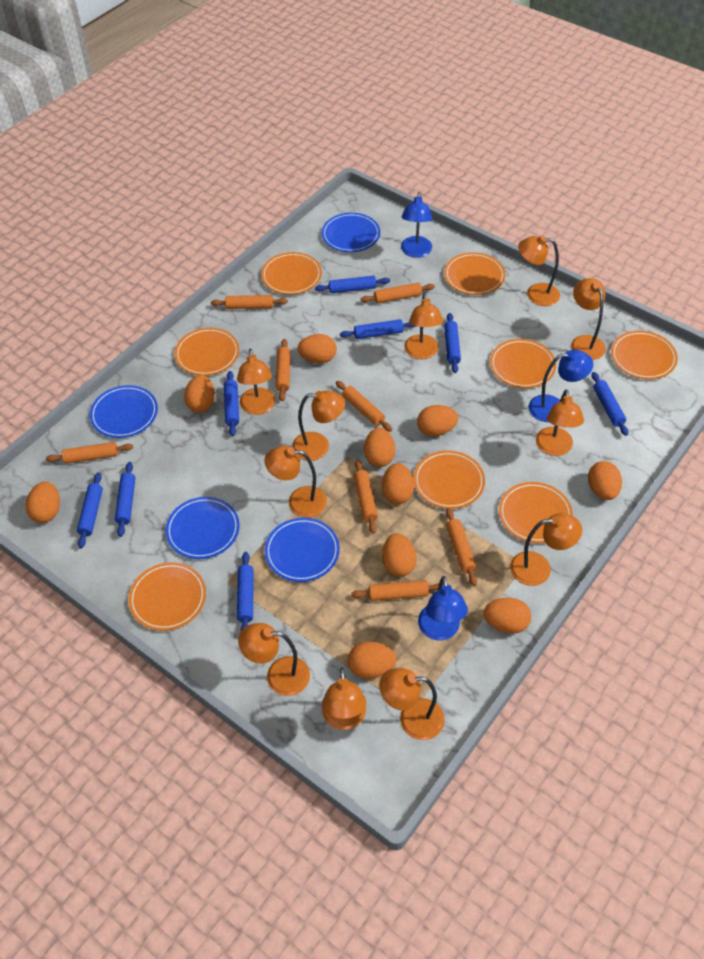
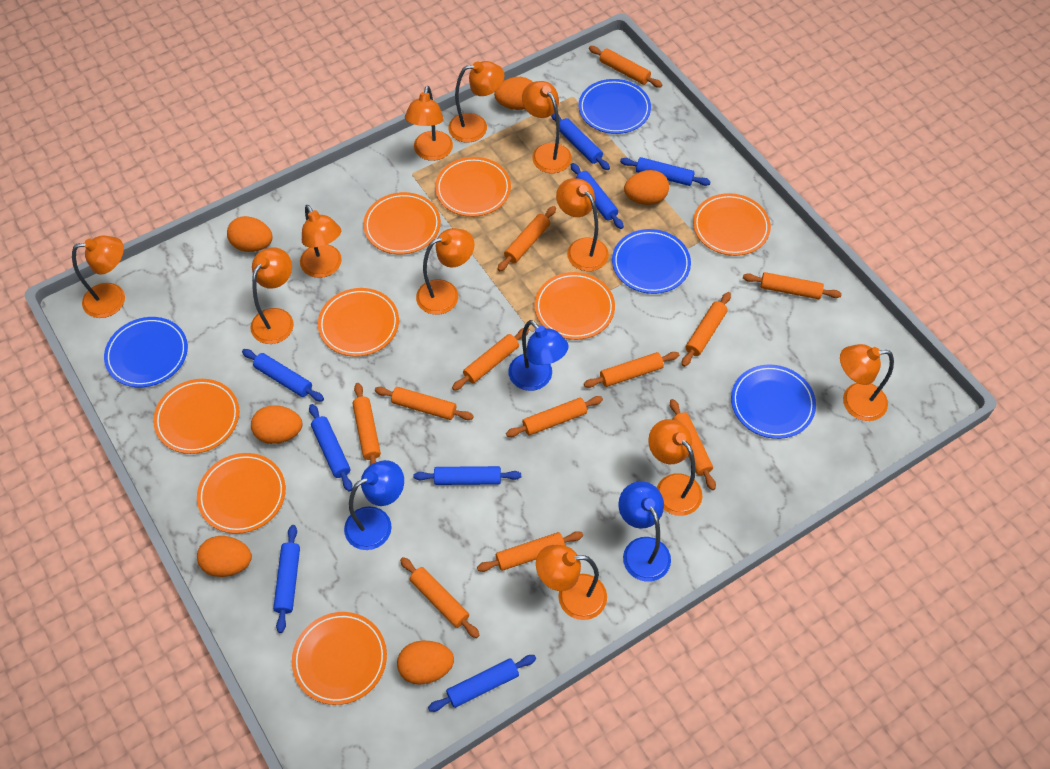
orange egg: [26,482,60,523] [184,375,215,413] [297,334,337,363] [348,642,397,679] [364,428,395,467] [382,463,414,504] [382,533,417,577] [417,405,458,436] [484,597,531,634] [588,461,622,500] = 10 -> [197,536,252,577] [227,216,273,252] [251,405,302,444] [397,640,454,685] [494,77,532,110] [624,170,669,205] = 6
orange rolling pin: [46,442,133,464] [211,295,288,309] [276,339,291,401] [336,381,392,432] [351,580,444,601] [354,460,378,534] [361,283,435,304] [446,508,477,586] = 8 -> [352,383,381,465] [375,387,474,420] [400,557,480,638] [452,328,529,391] [477,531,583,572] [498,206,556,271] [506,396,603,437] [584,352,679,388] [589,46,662,87] [670,399,716,490] [682,292,731,367] [743,272,842,299] = 12

